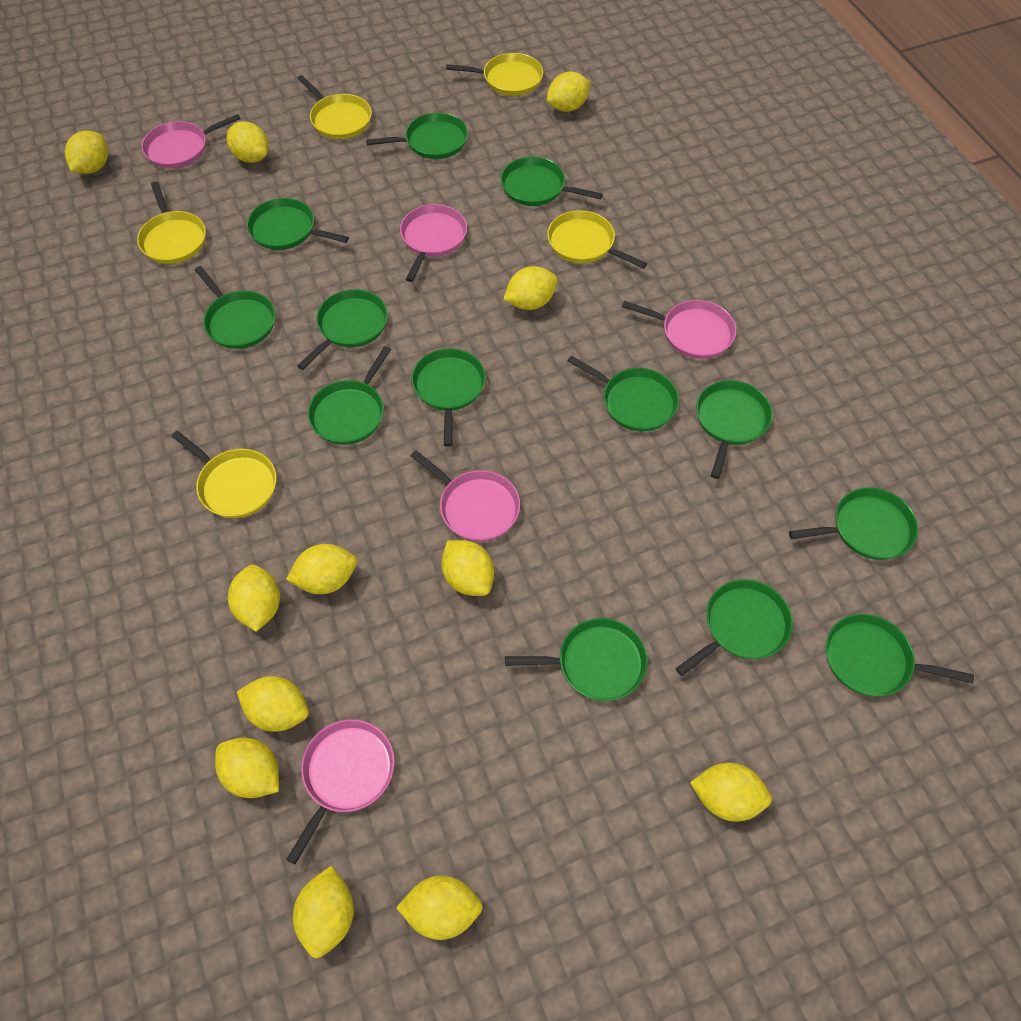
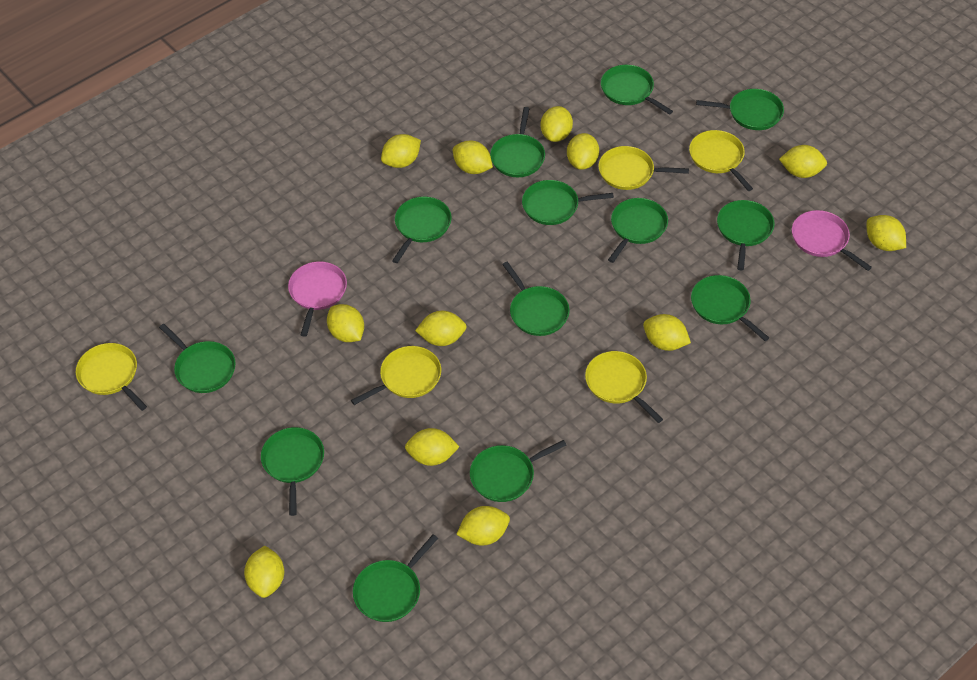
pink pan: [142,114,241,168] [286,719,394,864] [400,204,467,282] [411,450,520,542] [622,300,736,359] = 5 -> [288,261,347,337] [792,210,872,271] = 2

